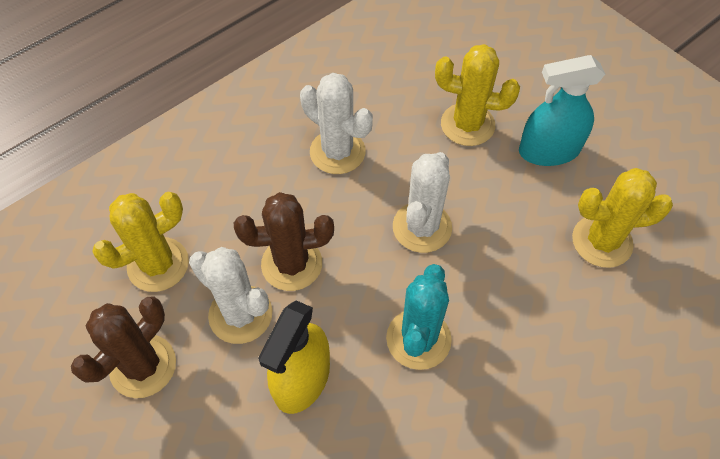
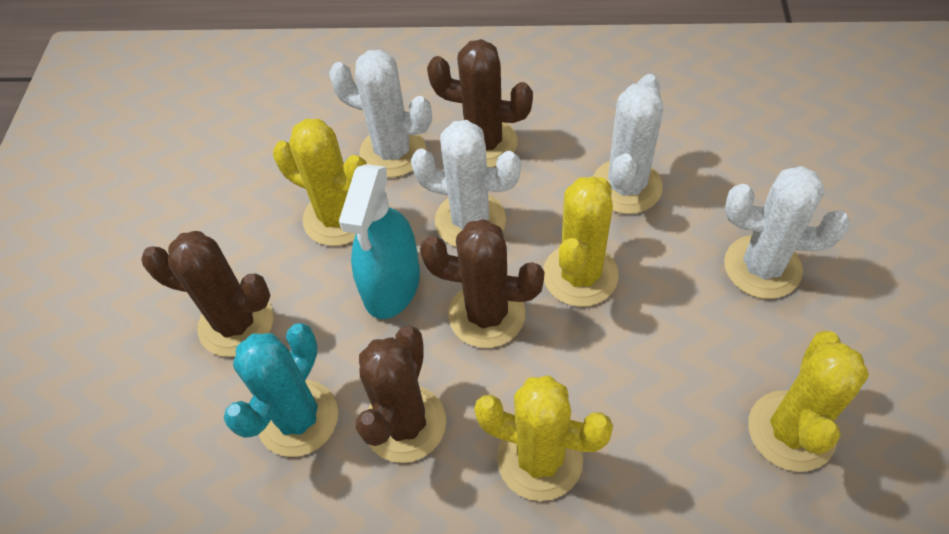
brown cactus: [71,297,176,398] [234,192,334,291] = 2 -> [141,231,273,357] [356,326,446,463] [420,219,544,348] [427,39,533,167] = 4
white cactus: [189,247,272,344] [300,73,373,174] [393,152,452,253] = 3 -> [329,50,432,178] [411,120,521,247] [593,74,663,214] [724,166,850,299] = 4
yellow cactus: [92,192,189,292] [435,44,520,146] [572,168,673,268] = 3 -> [273,119,367,246] [474,375,613,501] [543,177,619,307] [749,331,869,472] = 4
yellow spray bottle: [258,300,330,414] = 1 -> none = 0

